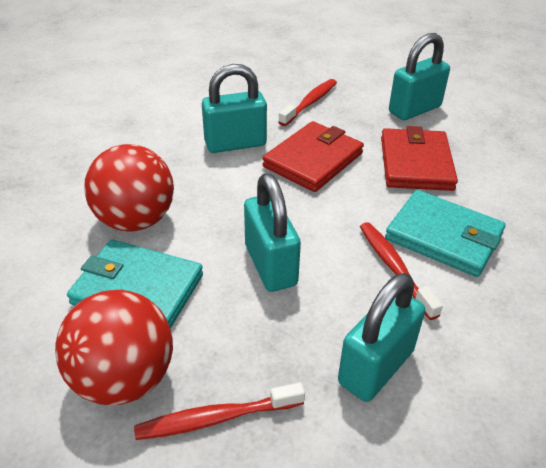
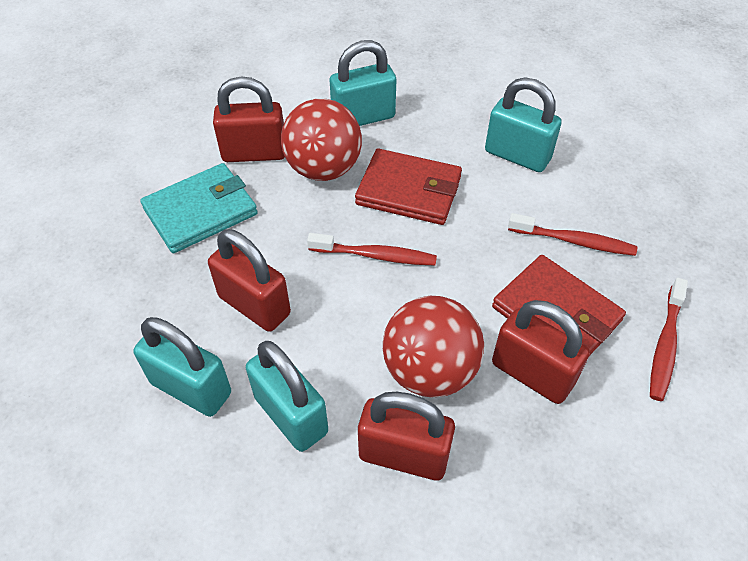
red padlock: none = 0 -> [208,230,291,332] [213,76,285,162] [358,392,455,481] [492,300,590,404] = 4
turquoise wallet: [67,239,203,329] [385,190,506,277] = 2 -> [140,163,258,253] = 1

